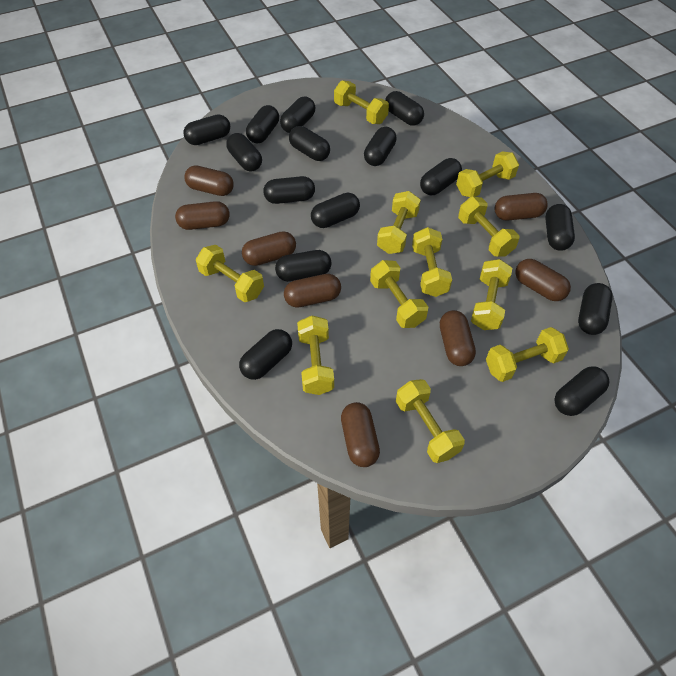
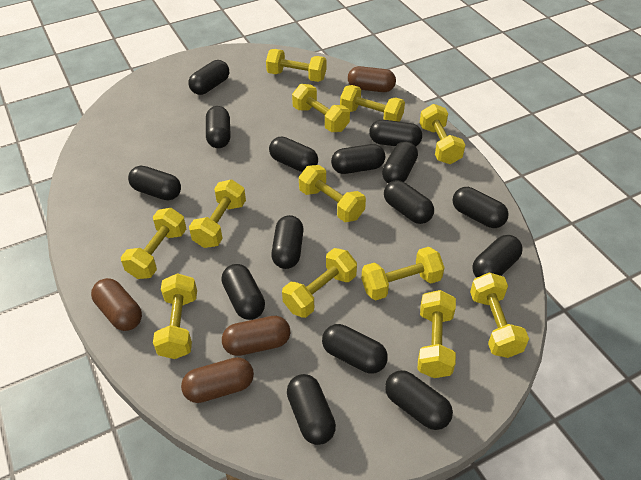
brown capsule: [175,201,230,230] [184,165,234,196] [242,231,296,266] [284,274,341,308] [341,402,380,467] [440,310,476,366] [495,193,548,221] [515,259,571,301] = 8 -> [91,278,142,331] [181,357,254,403] [222,316,290,356] [348,66,396,92] = 4
yellow dumbbell: [196,245,264,302] [297,316,334,395] [334,80,389,124] [370,260,428,328] [377,191,421,254] [396,379,465,463] [412,227,452,297] [456,151,519,197] [458,197,519,257] [471,259,512,330] [486,327,569,382] = 11 -> [121,208,186,279] [153,273,197,359] [189,180,246,248] [266,49,327,82] [282,248,357,318] [292,84,350,132] [299,165,366,222] [340,85,405,122] [361,247,445,300] [417,290,456,378] [420,104,465,164] [470,272,529,358] = 12

